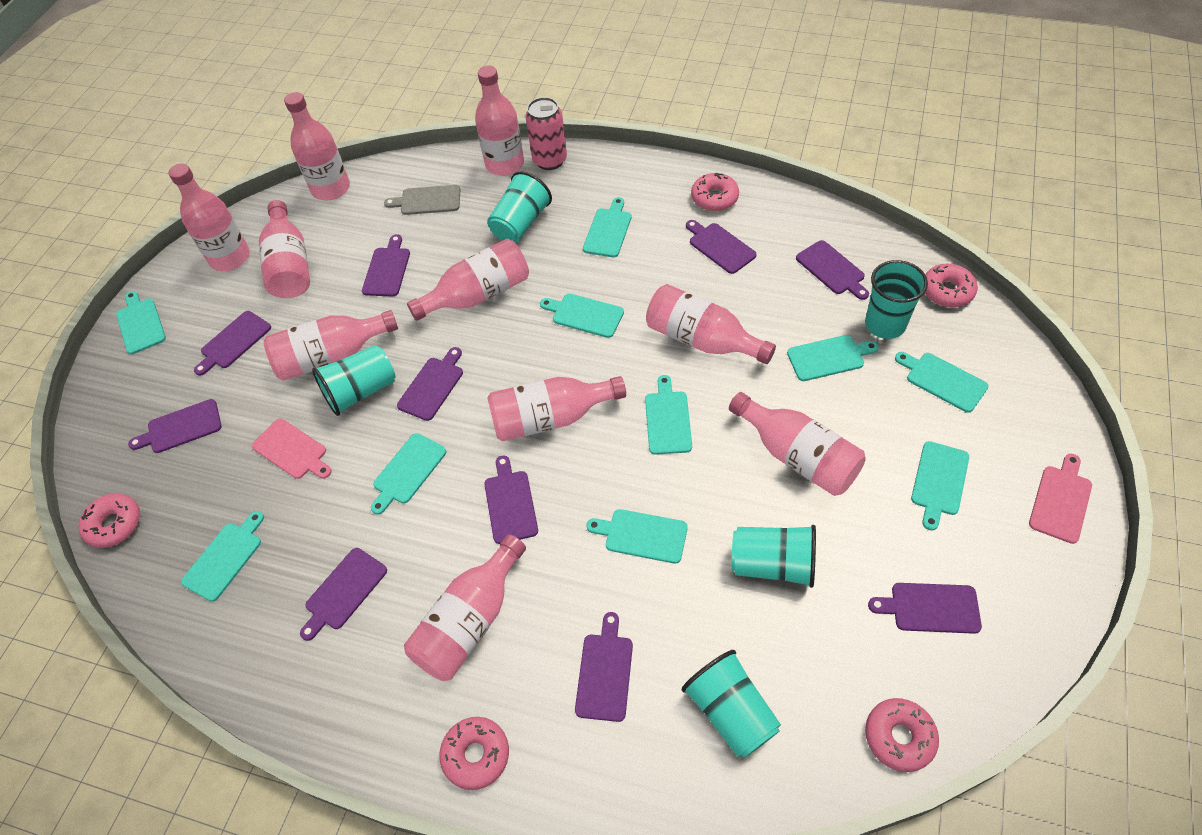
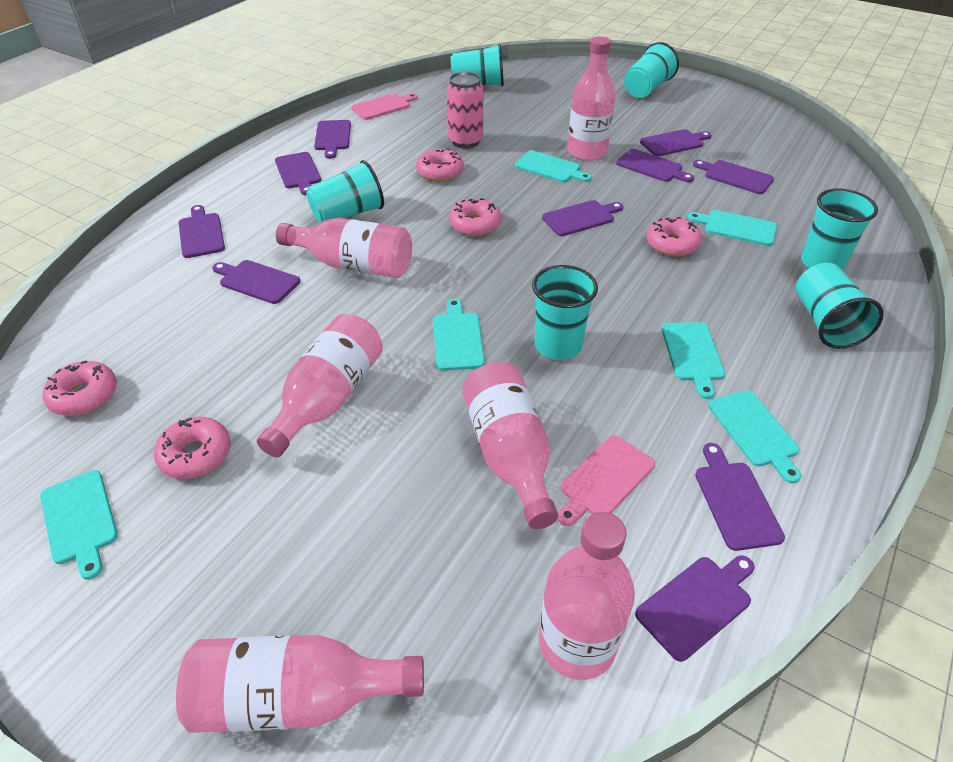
grey cutting board: [384,185,461,215] = 1 -> none = 0
pink bottle: [168,163,250,271] [259,200,310,298] [263,310,398,381] [284,92,350,200] [404,534,526,681] [407,239,529,321] [475,66,524,176] [487,376,626,441] [646,284,776,364] [729,392,866,496] = 10 -> [176,635,424,733] [257,314,383,457] [276,218,412,278] [462,362,558,529] [539,512,635,680] [567,36,616,161] = 6
turquoise cup: [312,345,395,416] [487,171,552,243] [682,650,781,758] [732,525,816,588] [865,260,928,339] = 5 -> [306,160,384,223] [451,44,504,87] [532,265,598,360] [624,42,679,98] [796,263,884,349] [801,188,878,271] = 6
turquoise cutting board: [116,291,166,354] [181,511,264,602] [371,433,446,515] [540,293,624,338] [583,197,631,257] [586,509,688,564] [645,375,692,455] [787,335,879,381] [895,352,989,413] [911,441,969,530] = 10 -> [40,470,118,580] [433,299,485,371] [515,150,592,182] [661,322,725,399] [687,210,777,246] [708,390,801,484] = 6

